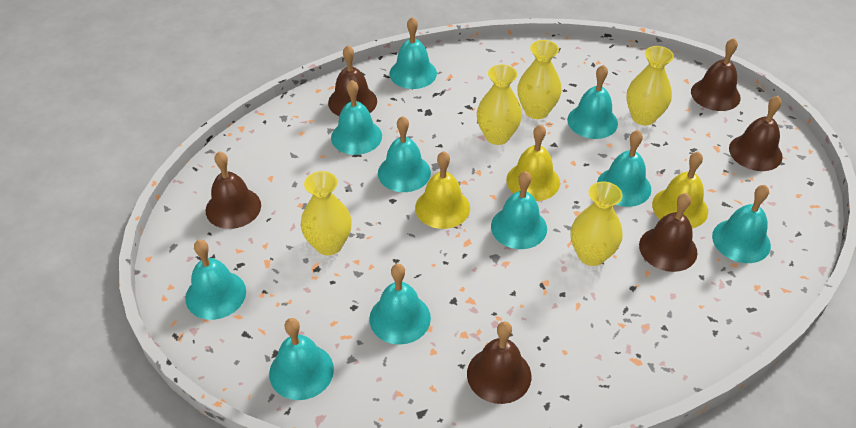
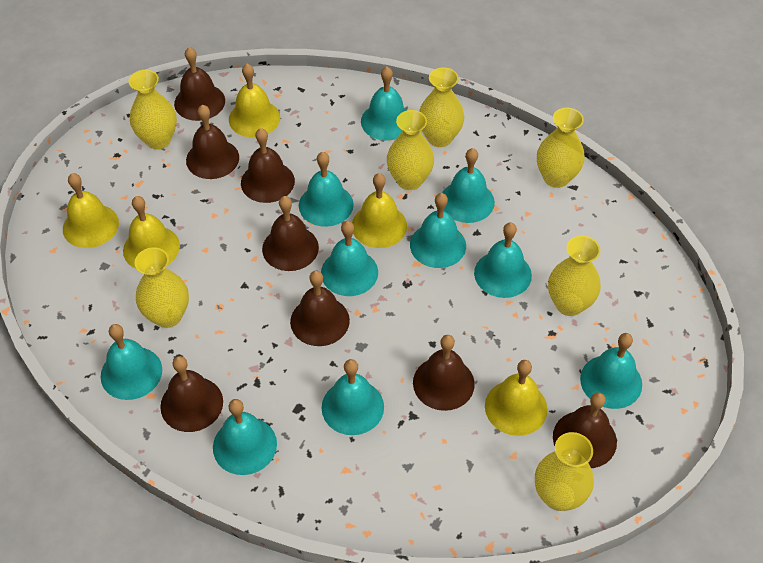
brown bell: [206,151,261,229] [328,45,377,116] [467,322,531,404] [639,193,697,272] [691,38,741,111] [729,96,783,171] = 6 -> [160,356,223,432] [174,47,225,121] [186,105,239,179] [241,128,295,203] [262,196,319,271] [290,271,350,346] [413,335,475,411] [553,392,617,468] = 8
yellow bell: [415,151,470,229] [506,124,560,201] [652,151,708,228] = 3 -> [63,173,119,248] [123,196,180,269] [229,64,280,137] [352,173,407,248] [485,360,548,436] = 5
yellow vase: [301,171,352,255] [477,64,522,145] [517,40,562,119] [571,182,623,266] [626,46,674,125] = 5 -> [129,70,177,149] [135,247,189,328] [387,110,434,190] [419,67,464,147] [535,432,594,511] [537,108,585,188] [548,236,601,316] = 7

